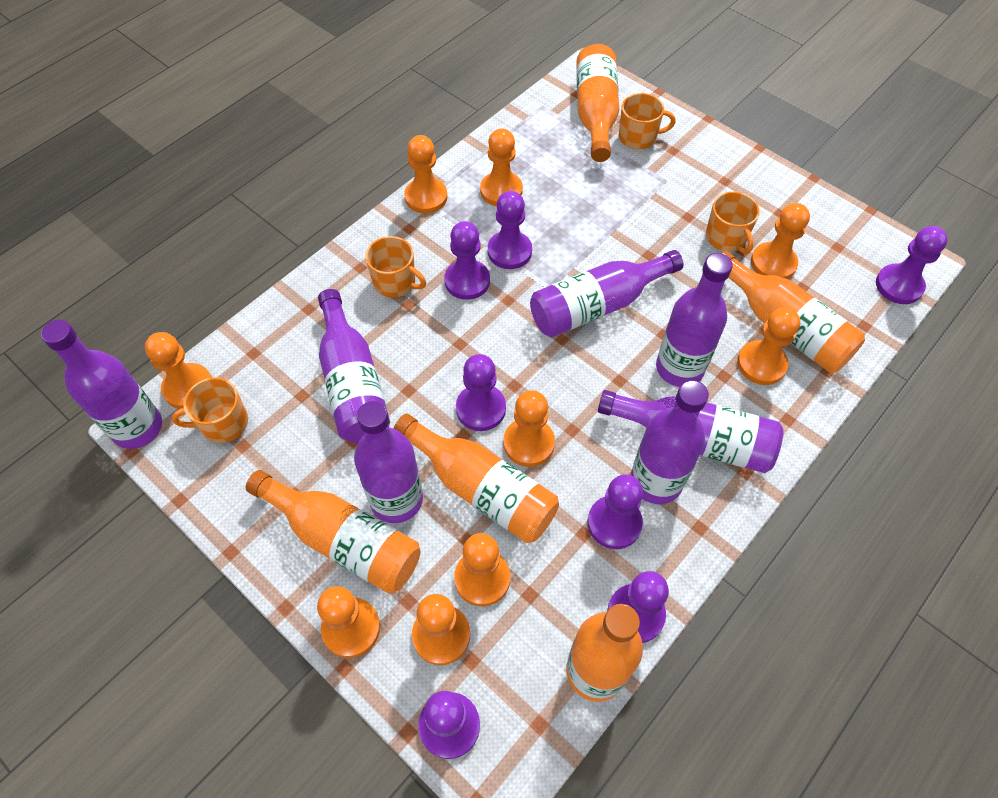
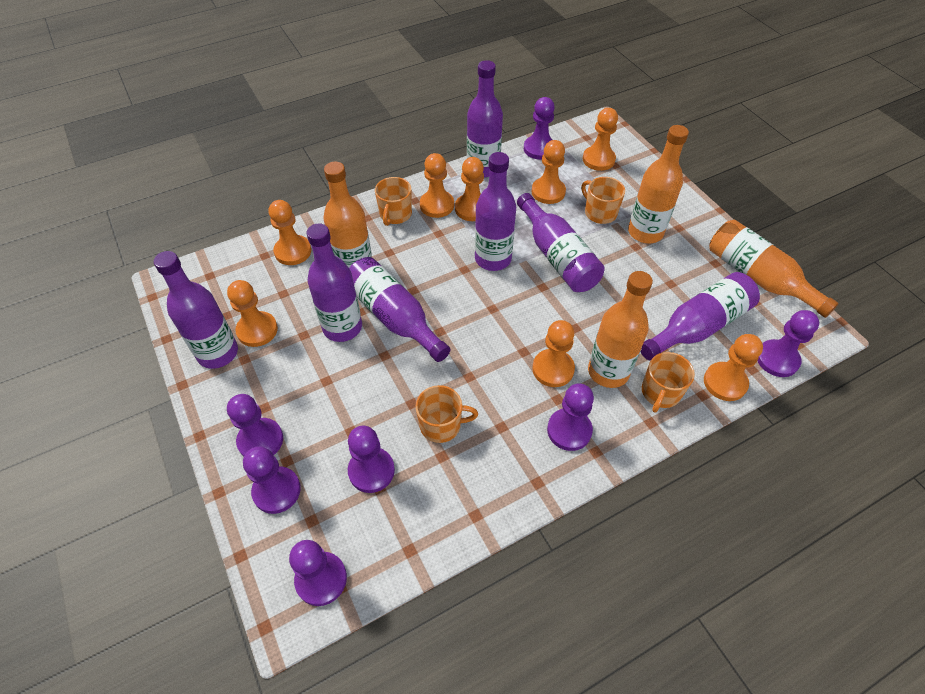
orange bottle: [246,470,421,594] [394,414,559,543] [566,604,643,702] [576,44,619,162] [722,251,865,373] = 5 -> [324,162,372,268] [588,271,653,388] [628,125,689,243] [709,220,839,318] = 4
orange pawn: [145,332,212,409] [317,586,380,658] [404,135,448,214] [412,594,470,665] [454,533,510,606] [480,128,523,206] [504,390,555,467] [737,308,800,385] [751,203,810,279] = 9 -> [227,280,278,347] [269,200,311,265] [420,153,454,218] [455,157,484,221] [531,140,566,204] [532,320,575,387] [583,108,618,171] [704,334,763,401] = 8

